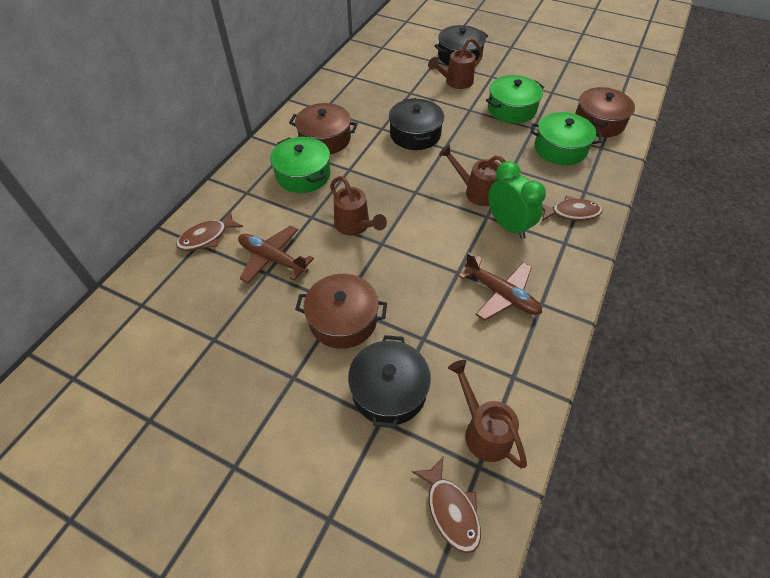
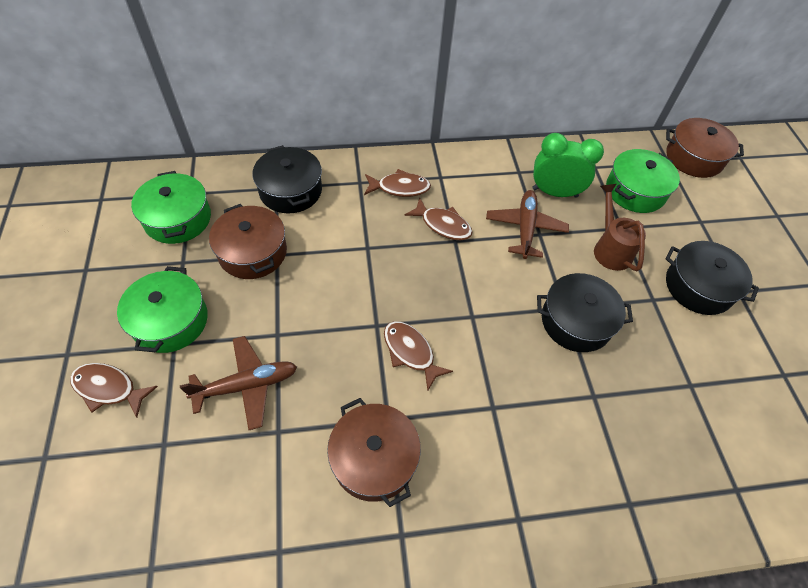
brown fish: [176,211,243,251] [412,457,481,553] [542,195,602,221] = 3 -> [70,363,158,418] [364,169,431,197] [384,321,453,391] [404,198,473,240] = 4
brown watering can: [330,176,387,235] [428,38,483,89] [439,145,506,206] [448,360,527,469] = 4 -> [594,184,646,272] = 1

